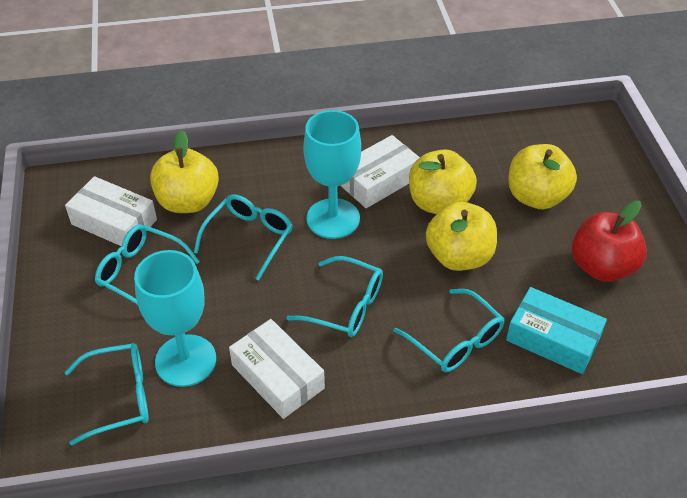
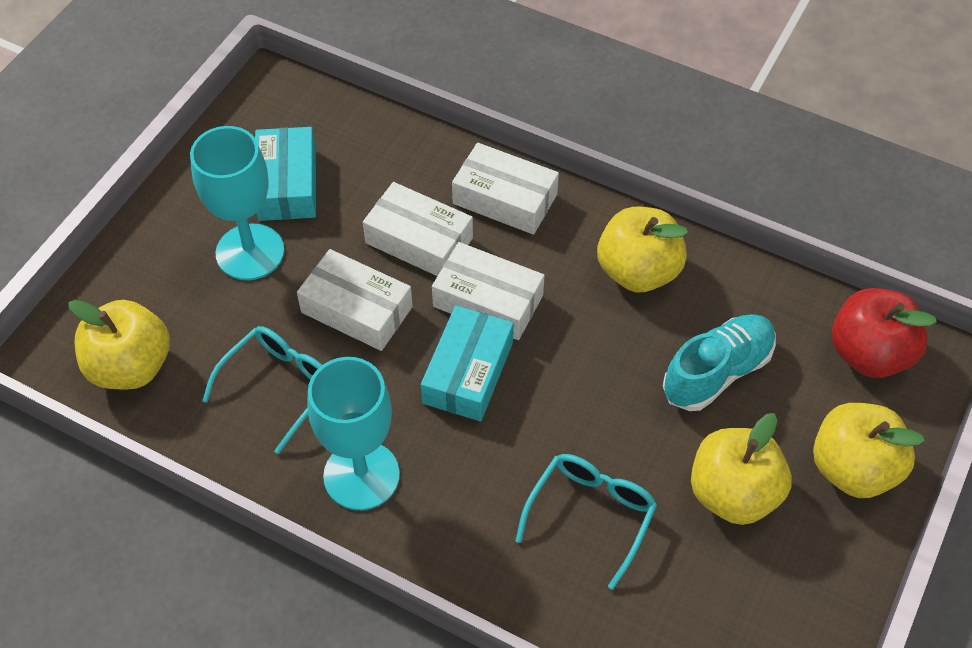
turquoise box: [506,287,607,374] = 1 -> [255,127,316,221] [421,305,514,422] = 2
turquoise glasses: [65,343,149,445] [95,224,200,305] [194,195,293,280] [286,256,383,337] [394,289,505,372] = 5 -> [202,326,322,454] [515,454,657,590] = 2
turquoise shoe: none = 0 -> [663,314,776,411] = 1
white box: [65,176,157,246] [229,319,325,419] [340,135,420,208] = 3 -> [297,249,413,351] [363,182,473,276] [432,242,545,340] [452,143,559,235] = 4

